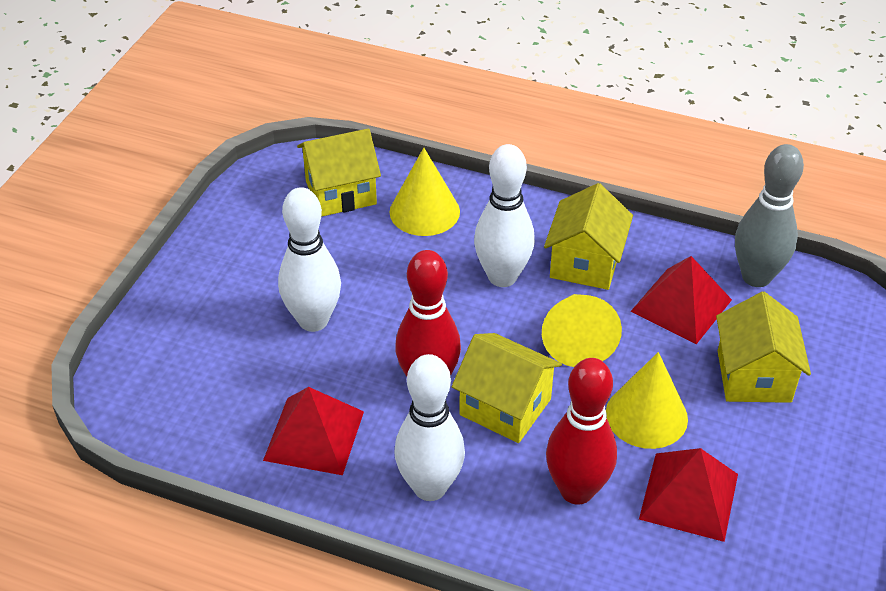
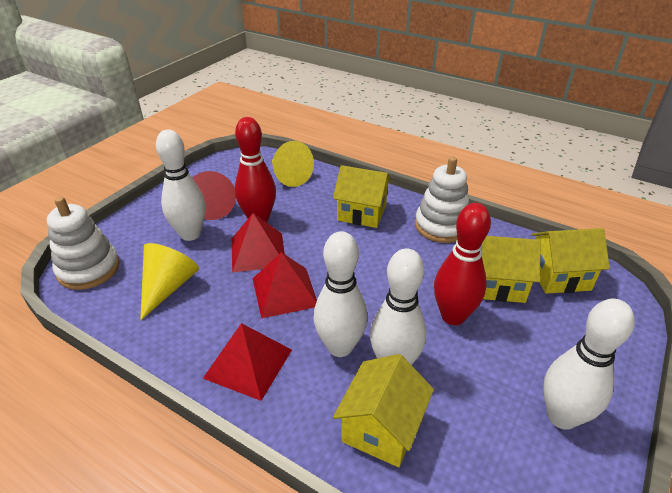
grey bowling pin: [735,144,804,287] = 1 -> none = 0
red cone: none = 0 -> [193,171,236,220] = 1
white bowling pin: [278,187,341,332] [394,354,465,501] [474,144,535,287] = 3 -> [156,130,206,241] [314,231,368,357] [370,248,426,365] [543,298,635,430] = 4
white stacking toy: none = 0 -> [47,197,120,290] [415,157,469,243] = 2
yellow cone: [389,148,460,236] [542,294,622,367] [606,352,688,449] = 3 -> [140,243,199,320] [272,141,314,187] = 2

